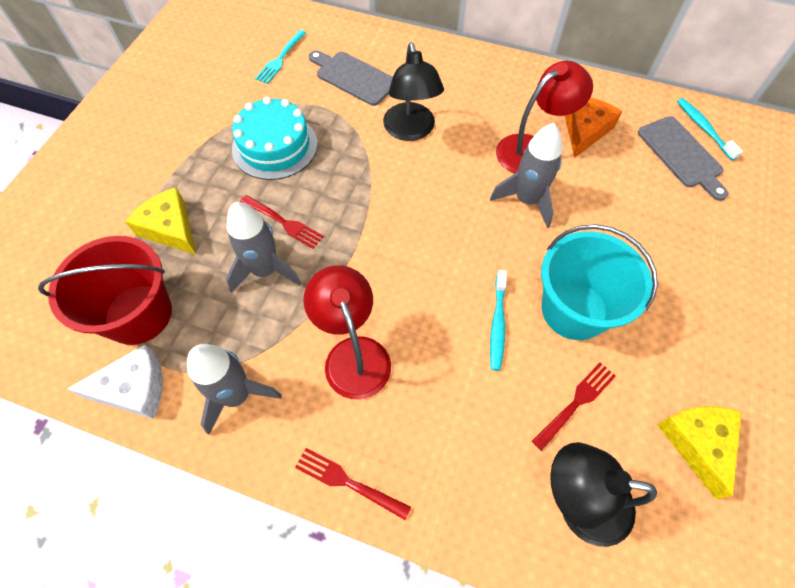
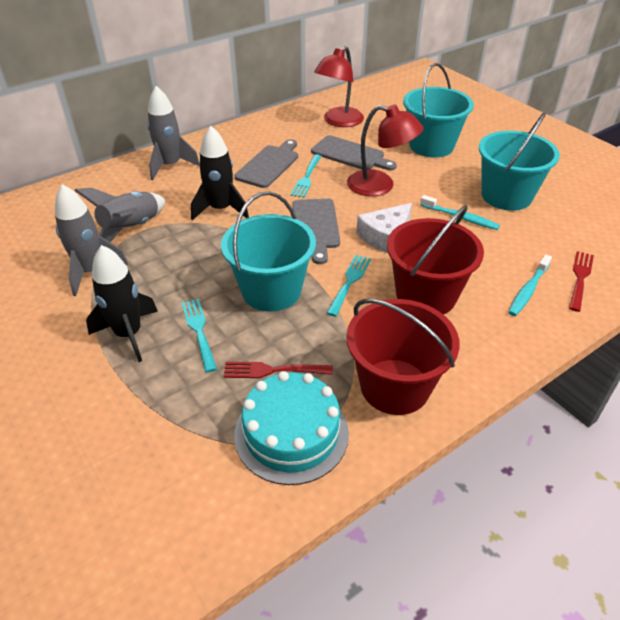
black lamp: [383,42,444,141] [550,442,657,547] = 2 -> none = 0
black rocket: none = 0 -> [86,245,158,362] [191,126,249,220] = 2
grey cutting board: [309,50,393,106] [638,116,729,201] = 2 -> [234,139,298,188] [292,199,340,264] [311,135,397,170] = 3
orange cheese: [565,98,622,158] = 1 -> none = 0
red bucket: [38,236,172,345] = 1 -> [346,299,460,415] [387,205,484,314] = 2
red fork: [240,195,324,249] [295,448,411,520] [532,363,616,451] = 3 -> [223,362,333,378] [569,251,594,312] = 2
turquoise bucket: [541,224,658,340] = 1 -> [221,192,316,312] [403,63,474,157] [479,112,560,211] = 3
turquoise fork: [255,30,306,84] = 1 -> [181,299,217,373] [290,154,322,198] [327,255,371,317] = 3
yellow cheese: [125,187,196,255] [657,406,742,499] = 2 -> none = 0

